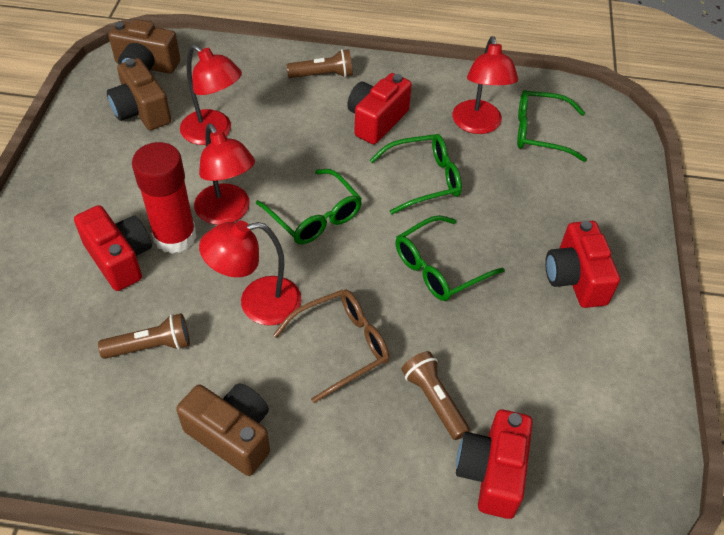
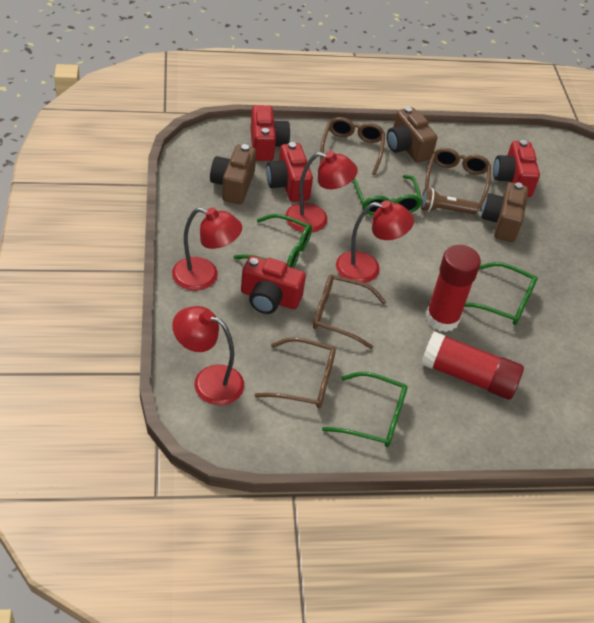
brown flashlight: [98,313,190,359] [286,49,353,78] [402,351,470,440] = 3 -> [421,188,479,214] = 1
brown glasses: [273,289,389,403] = 1 -> [255,337,336,408] [313,275,386,349] [320,117,385,175] [425,148,491,208] = 4
red glue stick: [132,142,197,254] = 1 -> [421,331,524,400] [426,245,481,332] = 2

